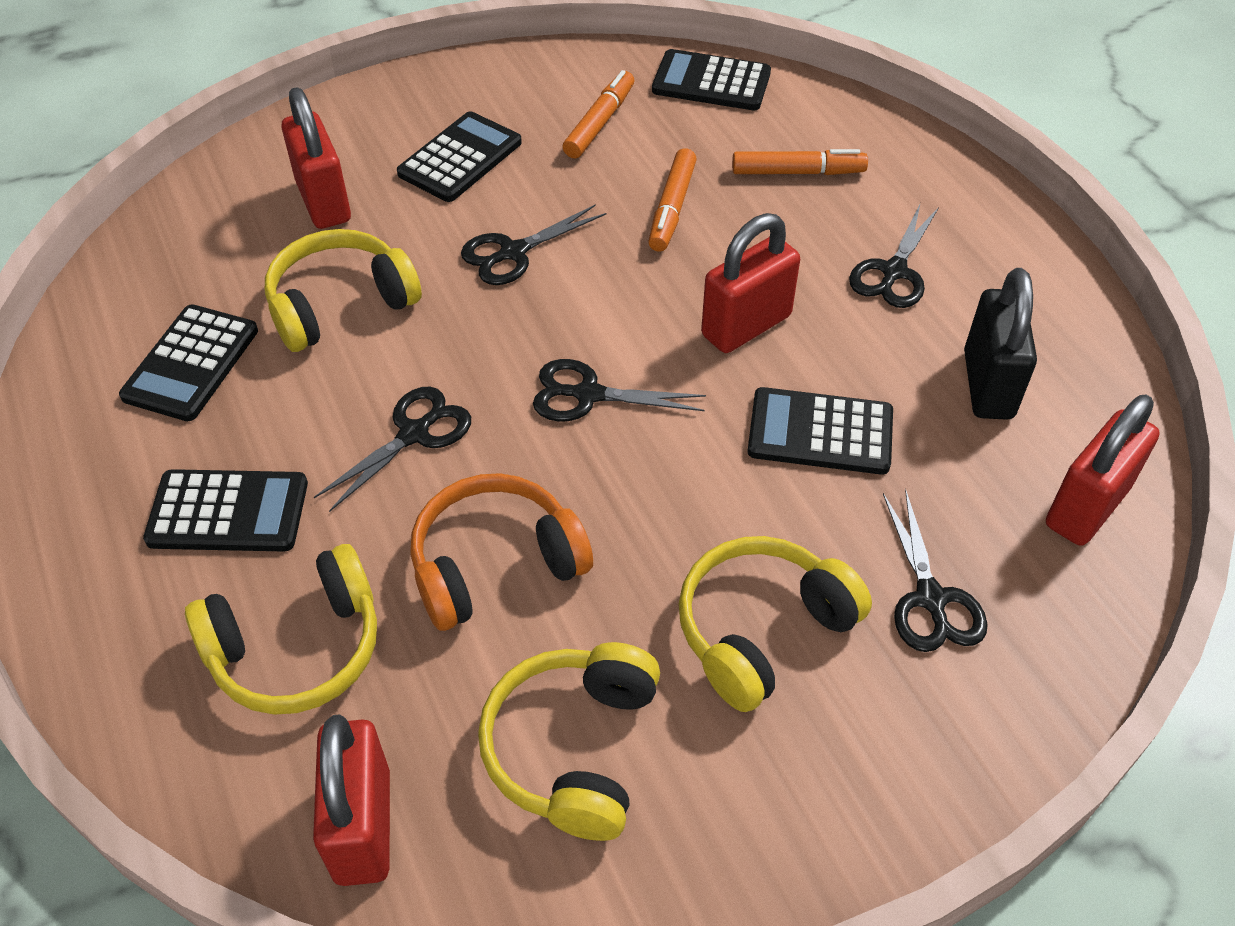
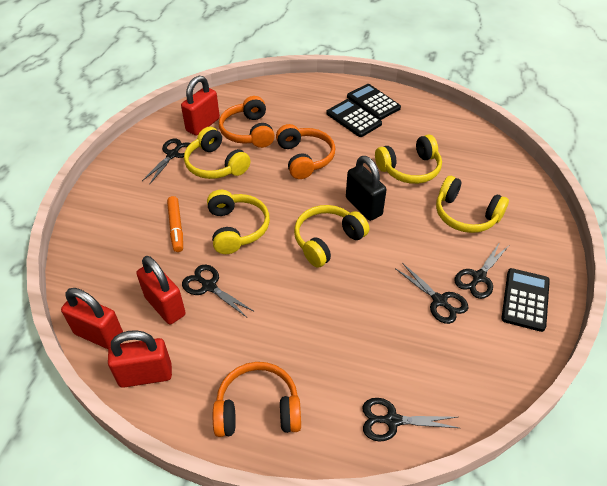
black calculator: [119,304,258,421] [143,469,308,552] [397,111,522,202] [652,49,771,110] [747,387,893,475] = 5 -> [326,99,382,137] [347,84,401,120] [501,268,550,332] = 3
orange headphones: [410,473,593,631] = 1 -> [213,362,301,437] [219,96,275,148] [276,124,335,179] = 3
orange marker: [563,70,634,158] [648,148,697,252] [732,149,868,175] = 3 -> [167,196,183,252] = 1
yellow headphones: [185,544,377,715] [265,229,422,352] [478,642,660,841] [679,536,872,712] = 4 -> [184,127,251,179] [207,190,270,254] [294,205,369,268] [375,135,442,184] [436,176,509,233] = 5

